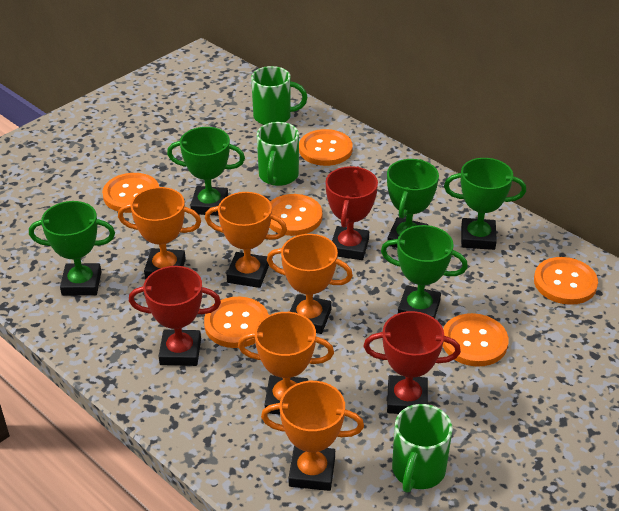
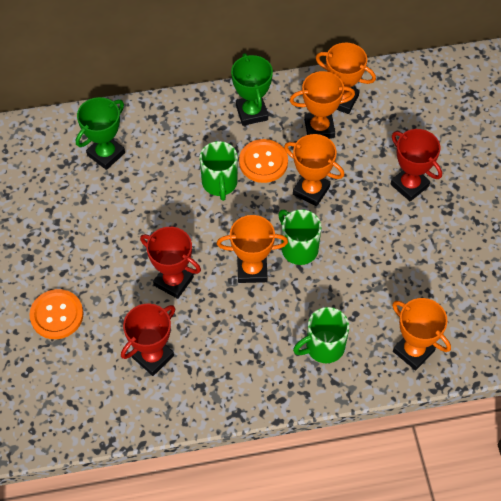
green trophy: [29,201,115,296] [167,127,245,216] [381,225,468,318] [387,159,439,248] [444,158,526,250] = 5 -> [76,97,125,170] [231,53,273,126] = 2
orange button: [102,173,159,213] [204,297,269,348] [269,194,322,236] [299,129,353,166] [443,313,509,367] [534,257,598,305] = 6 -> [29,289,83,339] [239,139,288,183] = 2

